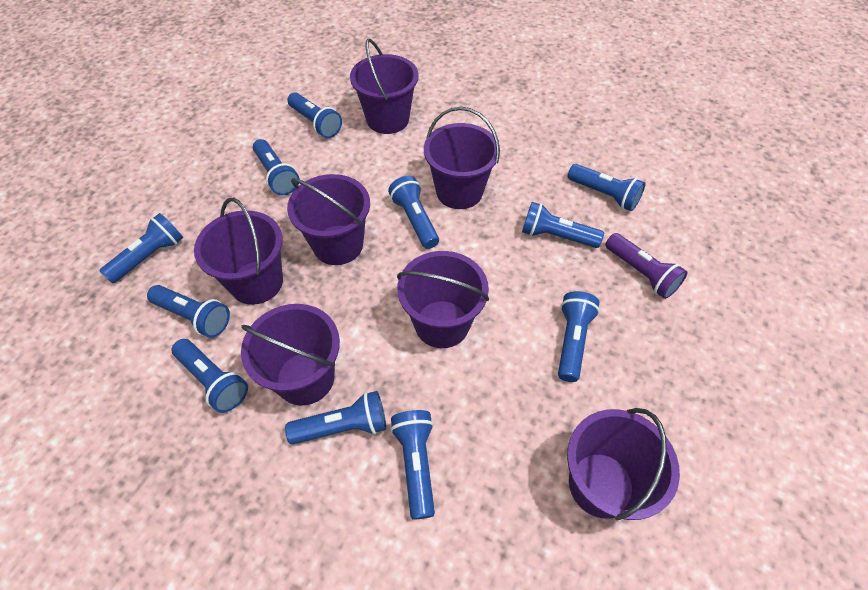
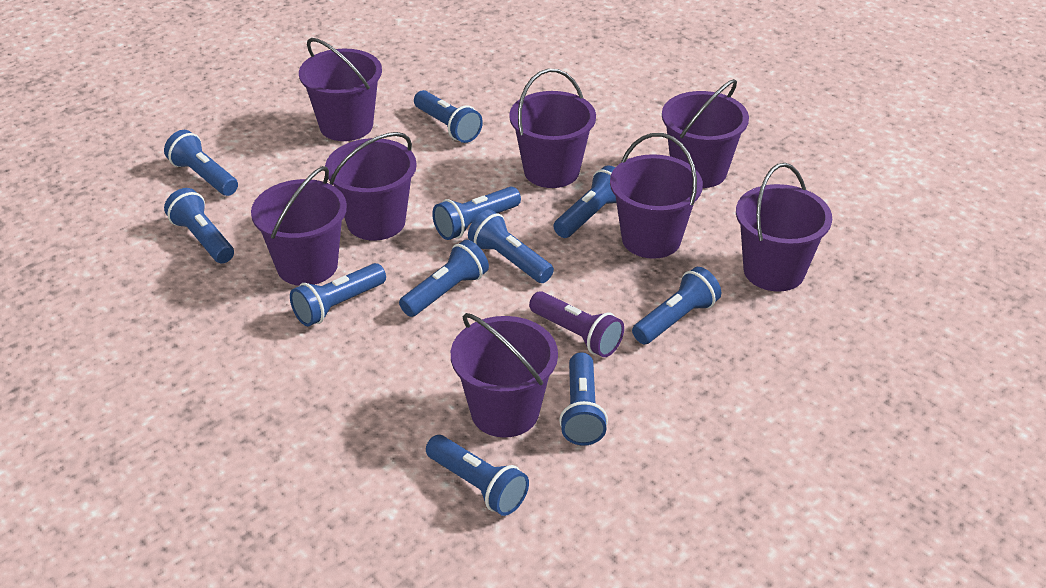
purple bucket: [194,198,283,305] [241,304,340,406] [287,174,370,265] [350,39,418,134] [397,251,489,348] [424,107,500,209] [567,408,680,521] = 7 -> [251,166,347,286] [299,38,382,141] [325,132,417,241] [451,313,558,438] [509,69,596,188] [610,133,703,259] [662,79,749,188] [736,163,832,292] = 8

